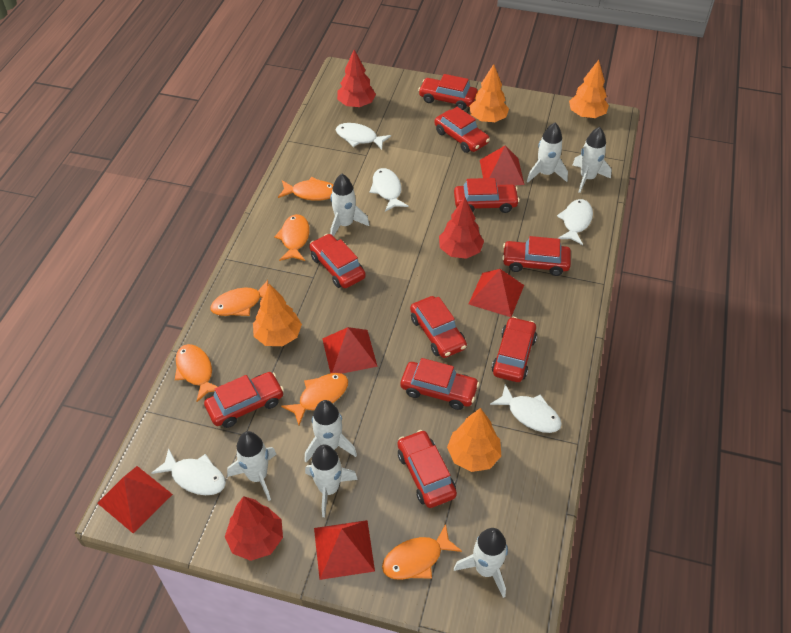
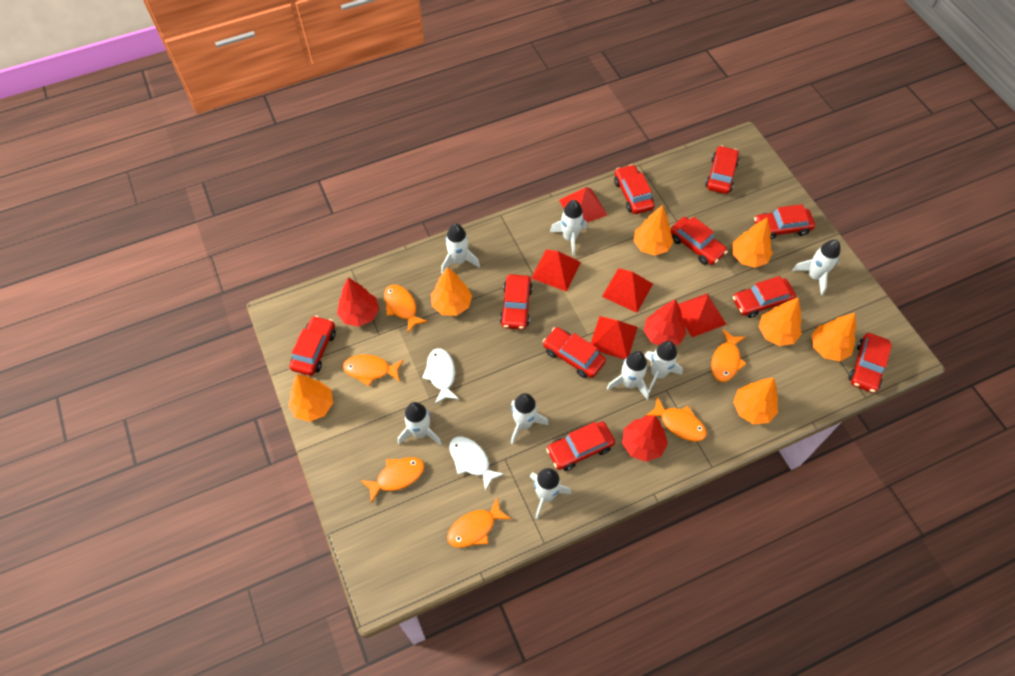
orange tree: [253,284,302,346] [447,408,501,472] [469,64,509,122] [569,60,609,118] = 4 -> [288,374,333,422] [431,267,472,316] [634,205,674,255] [732,217,773,268] [733,378,778,424] [759,297,802,346] [811,313,856,361] = 7
white fish: [152,448,226,495] [336,123,391,150] [370,168,408,212] [490,384,562,433] [557,199,593,245] = 5 -> [422,348,459,404] [449,436,504,491] = 2
white rocket: [227,431,276,501] [304,400,357,462] [305,444,358,517] [330,174,369,236] [454,528,508,598] [527,123,568,183] [573,127,611,193] = 7 -> [398,402,442,445] [441,224,480,274] [511,393,549,444] [530,468,571,519] [550,200,587,256] [607,351,649,400] [644,341,683,393] [792,240,840,295] = 8

